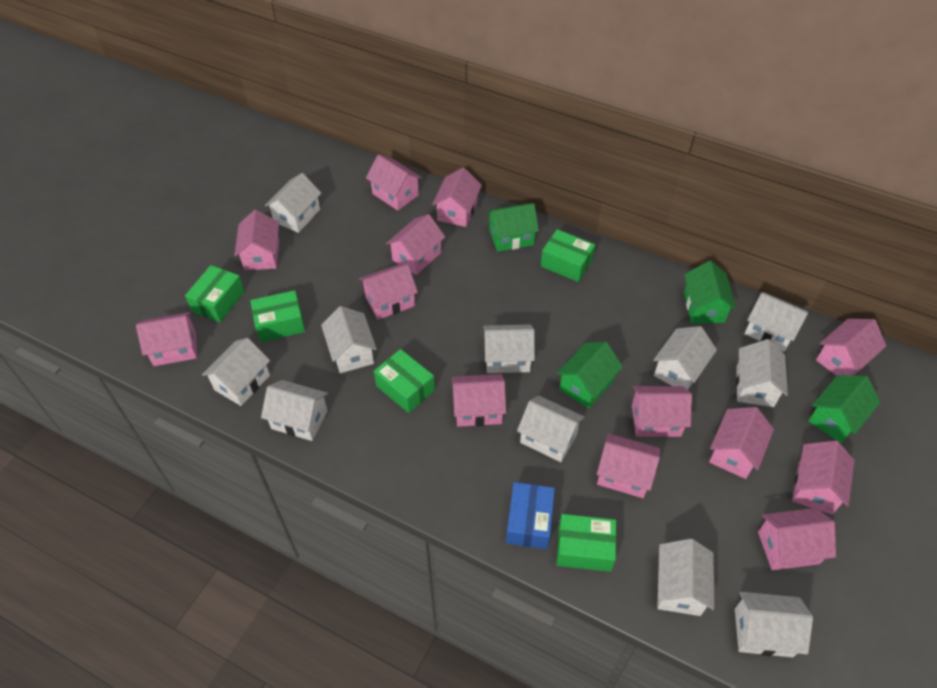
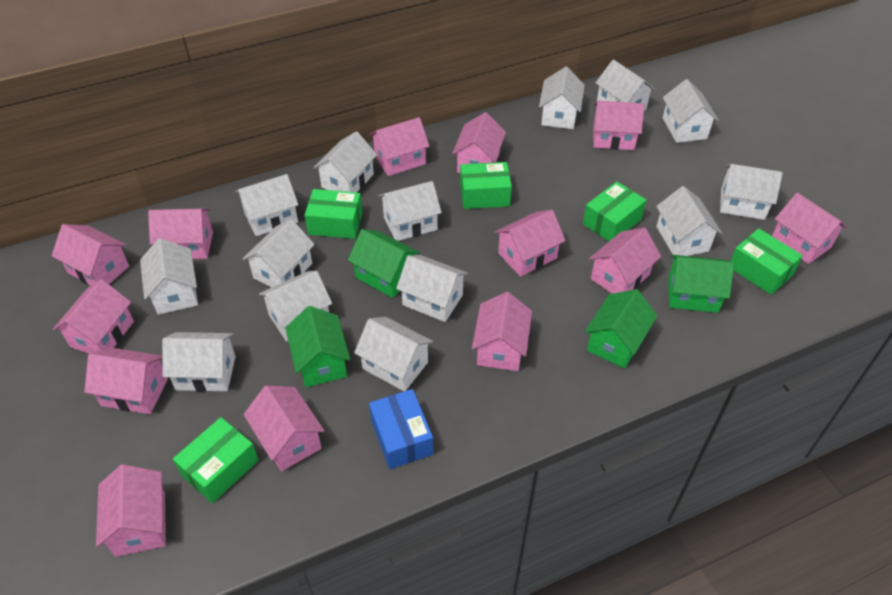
white house: [202,338,270,406] [261,380,328,441] [265,173,321,233] [321,306,377,373] [483,324,535,373] [517,395,585,462] [653,326,717,390] [657,539,714,616] [735,592,813,657] [736,339,788,407] [744,292,808,352] = 11 -> [140,238,198,315] [162,332,236,392] [236,174,299,236] [242,219,315,288] [259,271,332,342] [313,131,377,193] [354,317,433,391] [378,181,442,241] [396,255,468,322] [539,67,585,129] [596,60,656,111] [656,186,722,256] [663,79,719,143] [720,164,783,220] = 14

